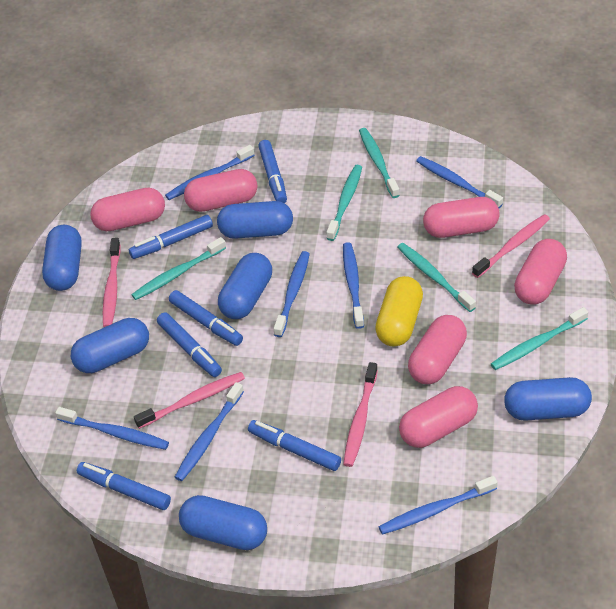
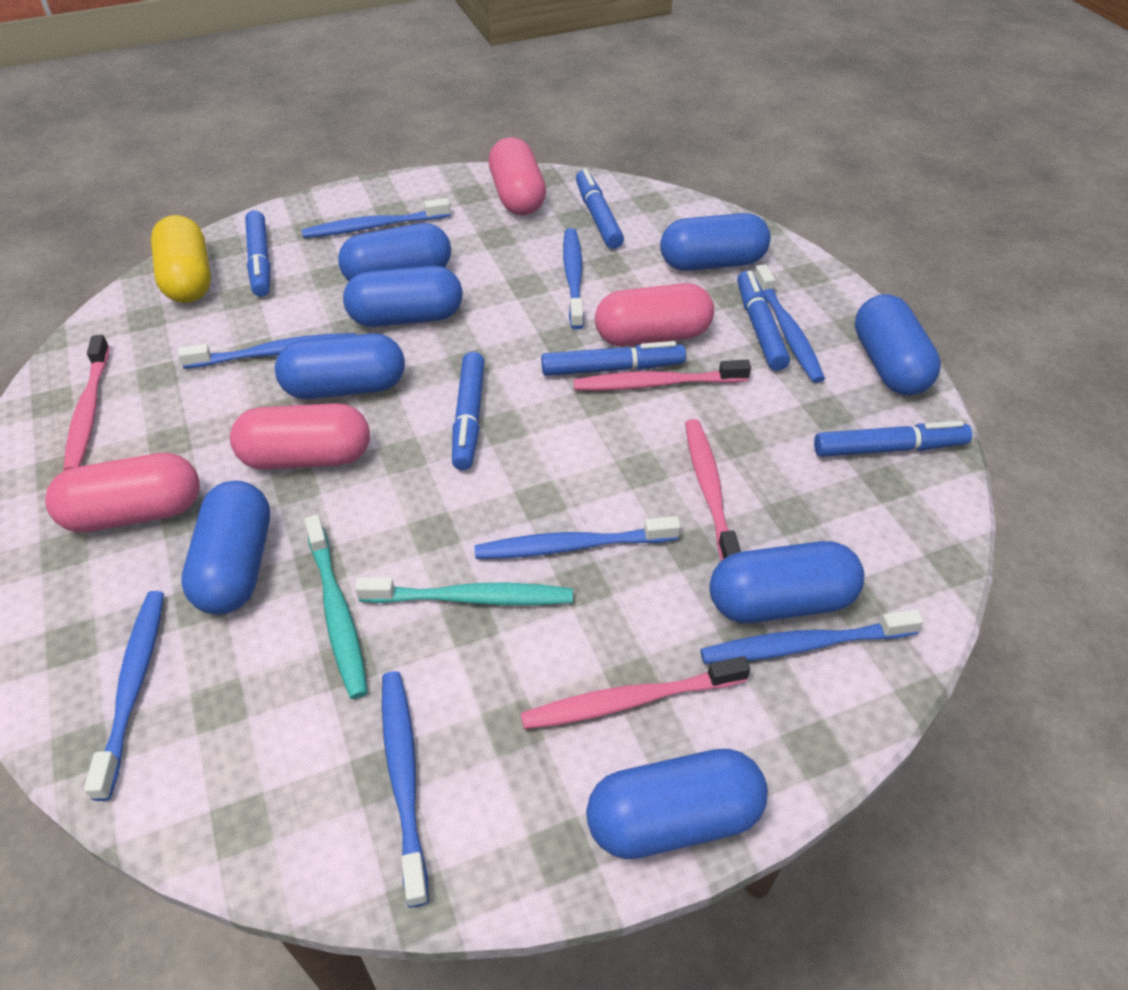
blue capsule: [42,225,82,291] [71,318,149,373] [179,495,267,550] [217,201,293,239] [218,253,272,319] [504,377,592,421] = 6 -> [181,481,270,615] [275,333,405,399] [338,223,451,281] [343,266,463,327] [586,749,768,859] [660,213,771,271] [710,541,864,623] [855,294,941,395] = 8
blue toothbrush: [55,407,169,450] [165,145,254,200] [175,382,244,481] [274,251,310,337] [343,242,364,329] [378,476,498,535] [416,156,503,208] = 7 -> [84,591,164,801] [178,333,356,369] [302,198,451,238] [382,671,429,908] [474,516,681,559] [563,228,584,329] [700,609,923,664] [754,264,825,383] = 8
pink capsule: [90,188,165,231] [184,169,258,212] [399,386,478,448] [408,315,467,384] [423,197,500,238] [514,239,567,304] = 6 -> [45,453,200,533] [230,403,370,470] [489,137,546,215] [595,283,714,347] = 4
turquoise toothbrush: [131,237,226,300] [326,165,362,241] [359,128,400,198] [397,243,476,312] [491,307,588,370] = 5 -> [304,515,368,699] [355,577,573,605] = 2

